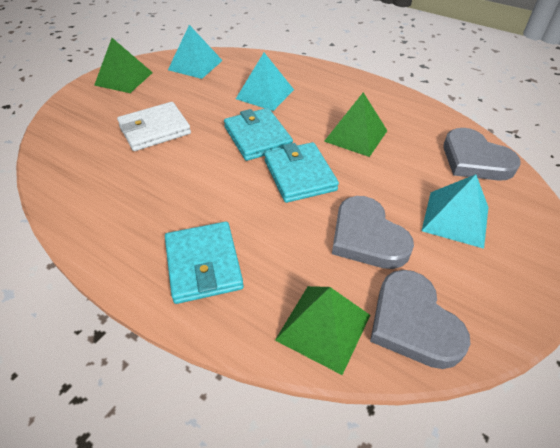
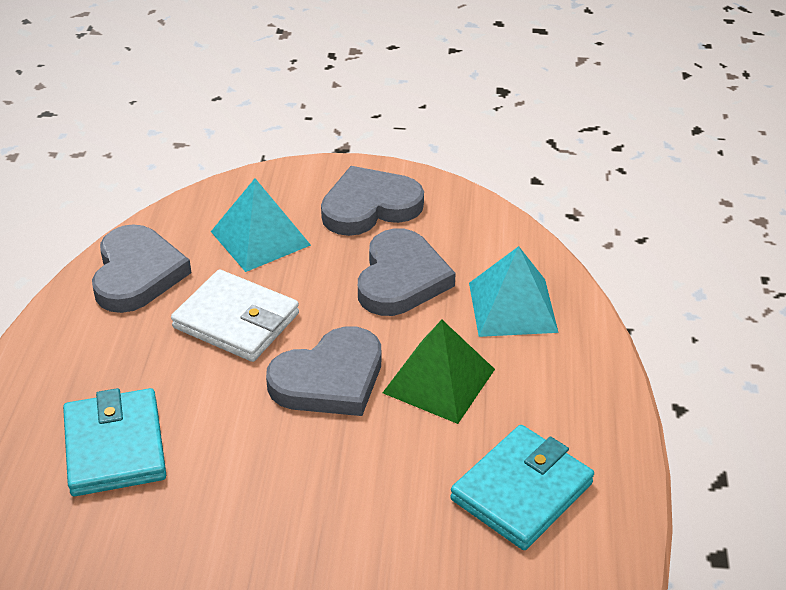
green pyramid: [94,38,153,93] [275,286,370,375] [324,92,387,157] = 3 -> [383,320,495,424] = 1
grey heart: [332,196,414,269] [370,270,470,369] [443,128,521,181] = 3 -> [92,224,192,313] [266,326,381,416] [321,166,424,236] [358,228,456,316] = 4
turquoise pyramid: [168,25,223,79] [236,53,294,111] [422,174,489,249] = 3 -> [211,179,311,272] [469,246,559,337] = 2
turquoise wallet: [165,222,244,304] [224,108,293,161] [264,142,339,203] = 3 -> [63,388,166,496] [450,425,594,550] = 2

